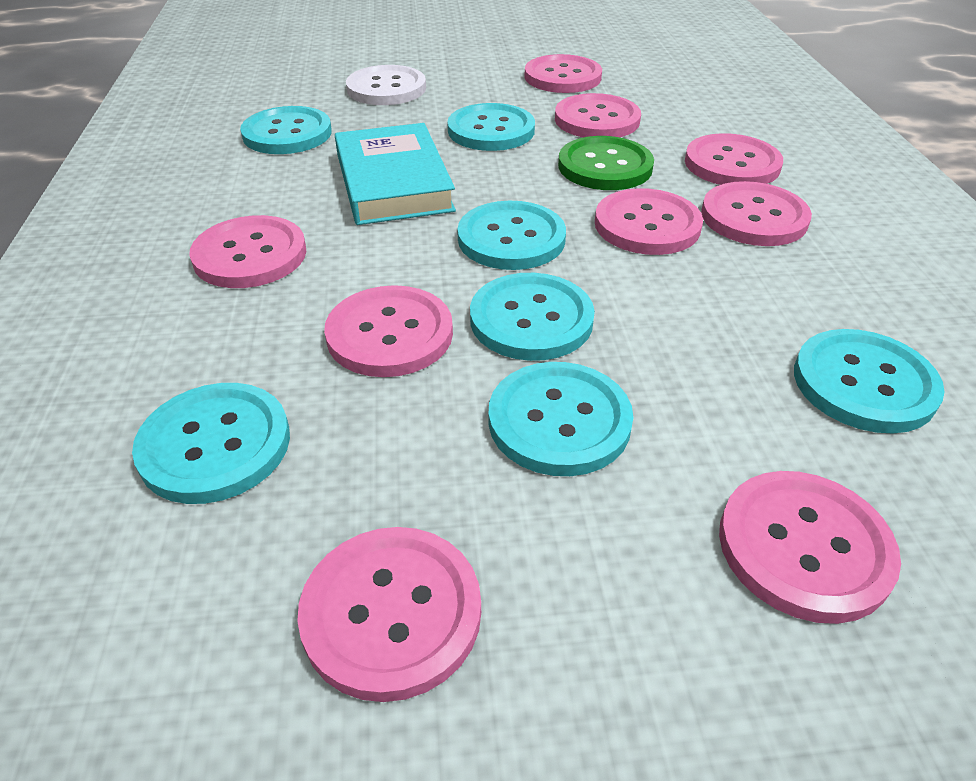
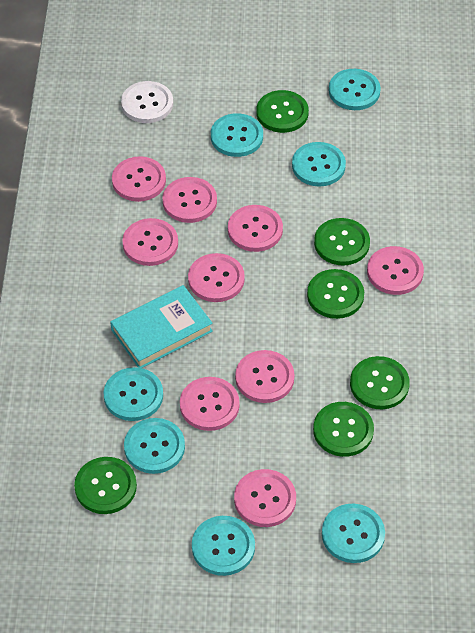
green button: [558,136,654,190] = 1 -> [74,457,137,514] [256,90,309,133] [307,269,364,319] [313,402,374,457] [314,218,370,265] [350,356,410,409] = 6

